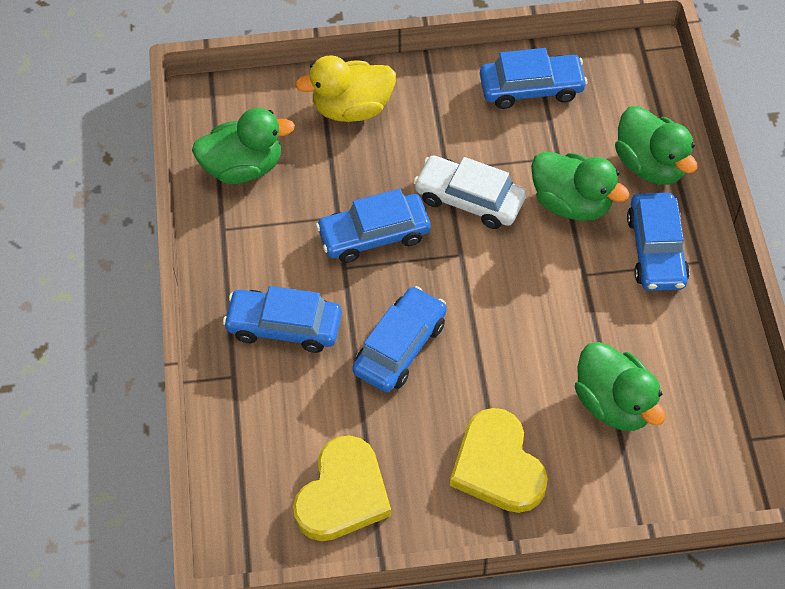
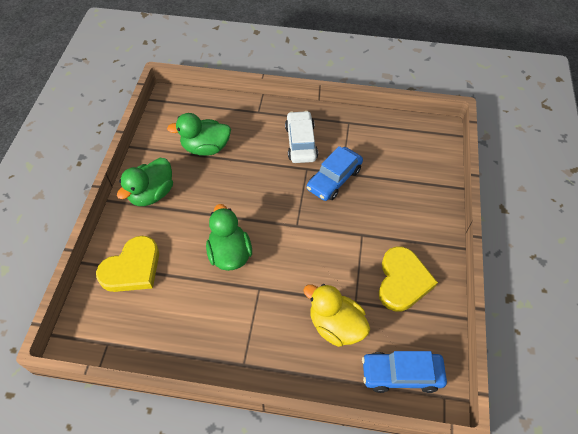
blue car: [223,286,342,353] [316,189,431,263] [352,286,447,392] [480,48,587,109] [627,193,690,291] = 5 -> [307,146,363,201] [362,351,447,393] = 2
green duck: [192,108,295,184] [531,151,629,221] [575,342,666,431] [615,106,697,185] = 4 -> [117,158,173,206] [167,113,231,156] [206,204,252,271] = 3

